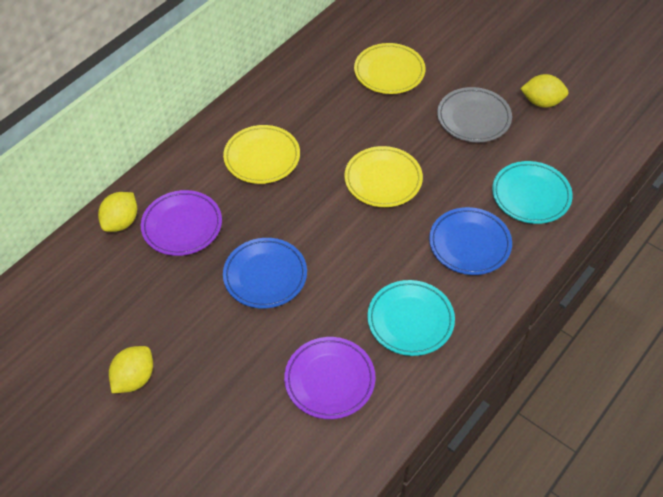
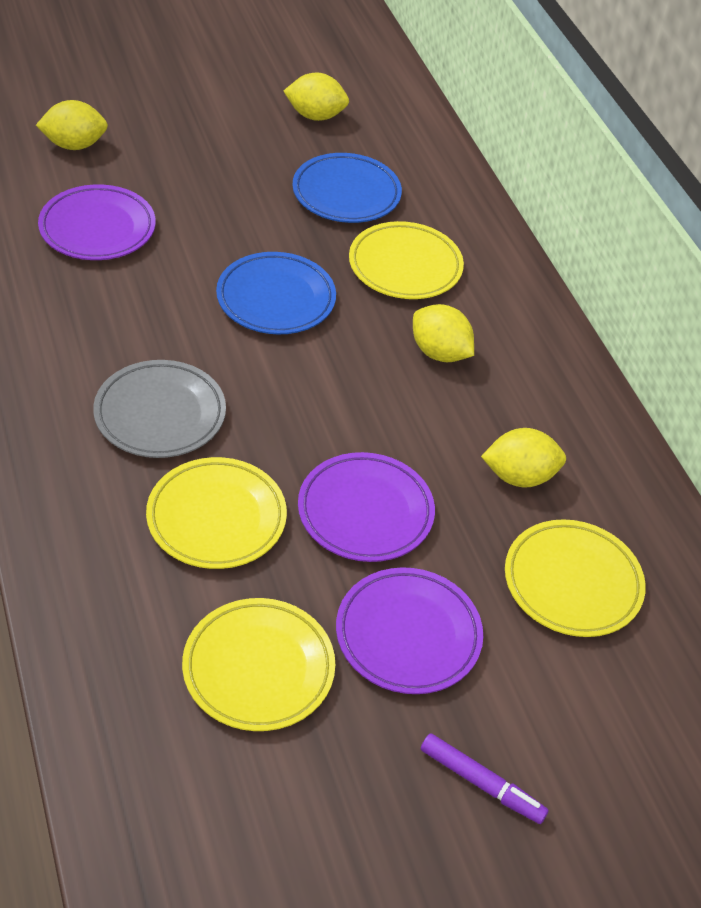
purple marker: none = 0 -> [421,733,549,824] = 1
purple plate: [141,190,222,256] [284,337,375,419] = 2 -> [38,184,156,260] [298,452,435,562] [336,567,483,694] = 3
turquoise plate: [367,280,455,356] [492,161,573,224] = 2 -> none = 0
yellow lemon: [98,192,137,232] [109,346,153,393] [520,74,569,108] = 3 -> [36,100,108,150] [284,73,349,121] [413,304,474,362] [481,428,566,488] = 4
yellow plate: [223,125,300,184] [344,146,423,207] [354,43,425,94] = 3 -> [146,457,287,569] [182,598,335,731] [349,221,464,299] [505,519,646,637] = 4

